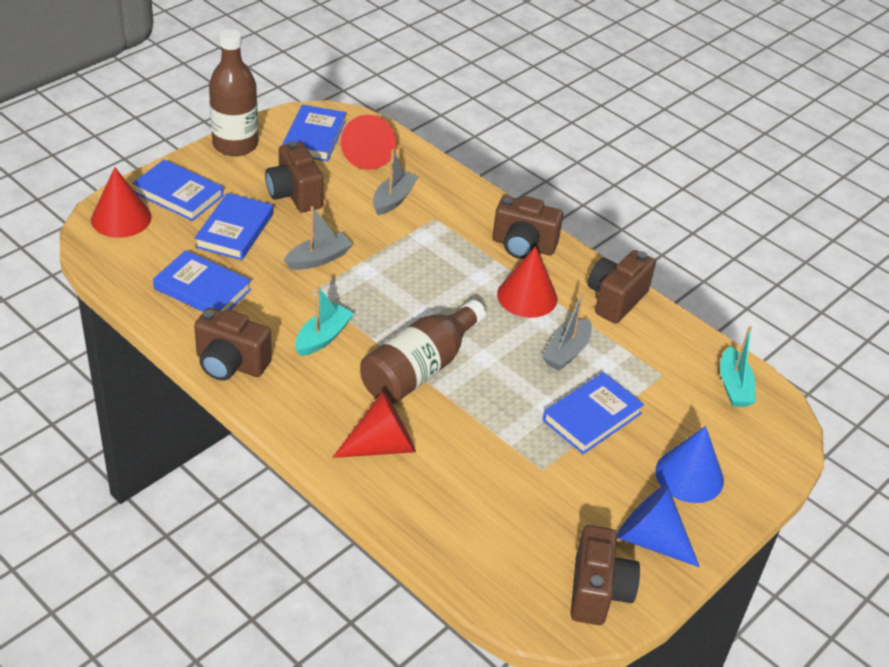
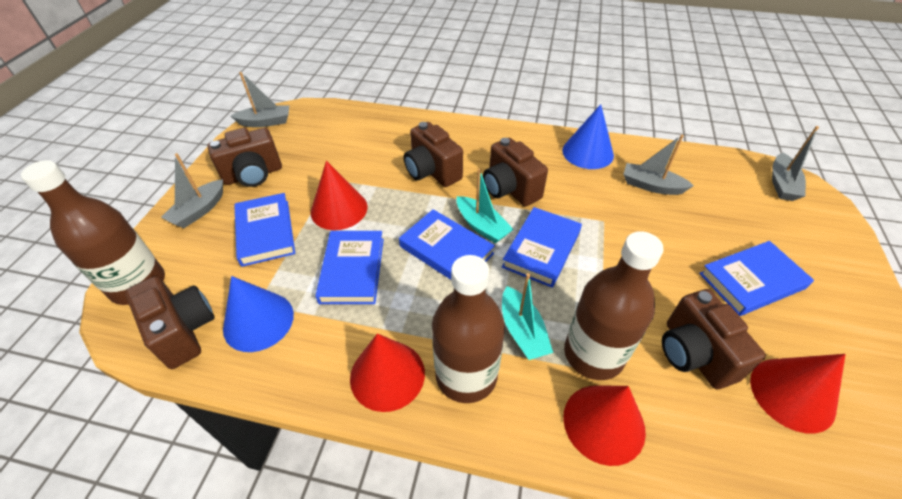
brown bottle: [209,29,258,156] [360,300,486,404] = 2 -> [21,160,165,305] [432,255,505,403] [564,231,664,380] = 3
grey boat: [284,206,353,270] [373,149,418,215] [542,293,592,371] = 3 -> [161,153,223,228] [231,72,289,127] [623,135,694,195] [772,126,819,201] = 4

